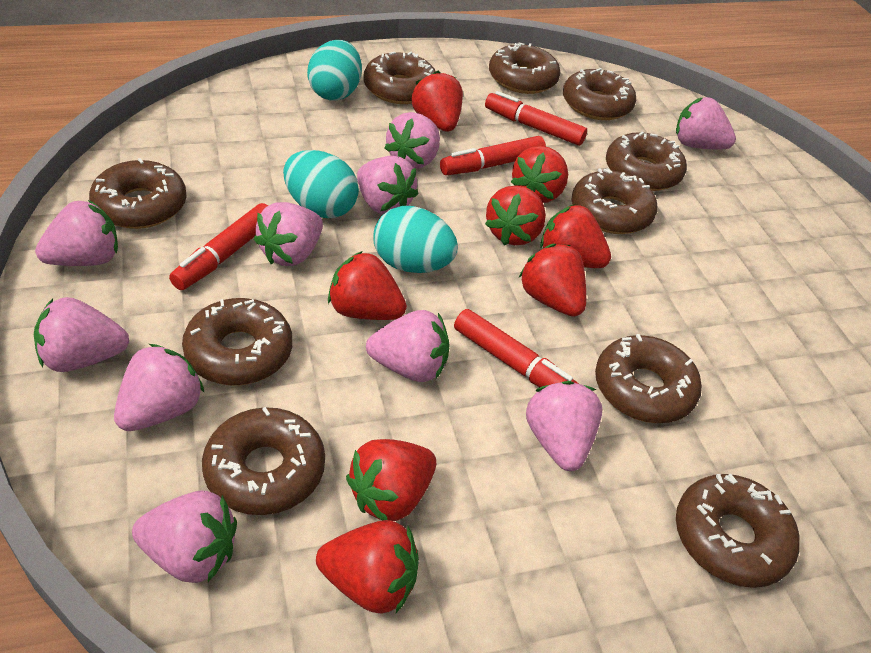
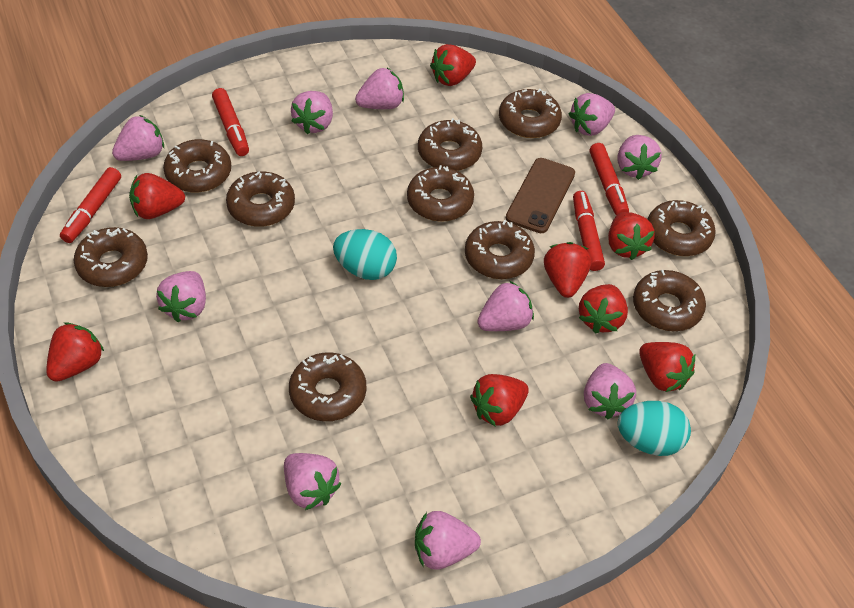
brown phone: none = 0 -> [506,158,575,233] = 1
turquoise egg: [283,150,359,218] [307,40,362,101] [373,206,458,273] = 3 -> [333,229,397,280] [618,401,691,456] = 2

